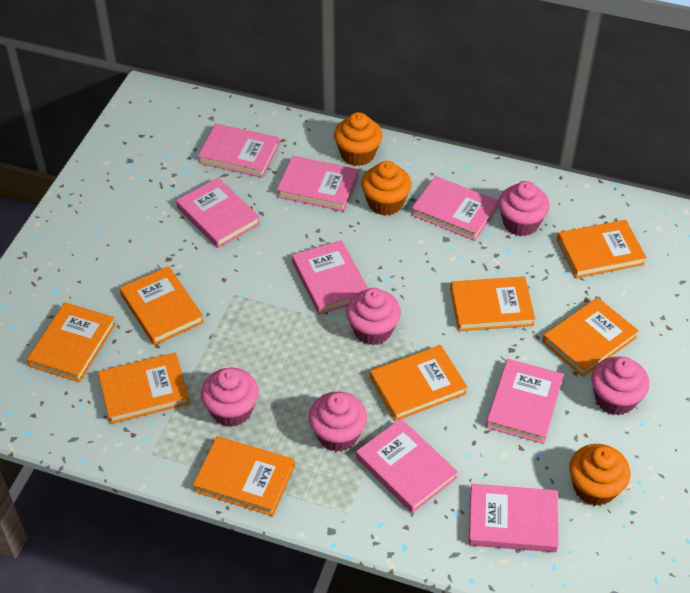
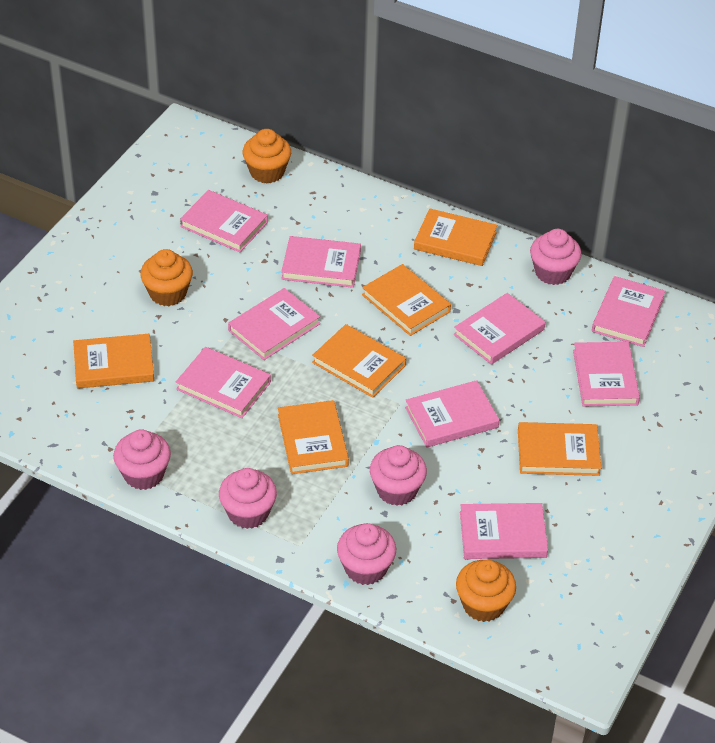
orange book: [27,302,116,382] [98,353,190,424] [120,266,204,345] [193,436,295,516] [370,345,467,421] [450,277,535,331] [542,297,639,377] [557,220,646,278] = 8 -> [73,334,154,389] [278,400,349,474] [312,324,406,398] [362,264,451,336] [414,209,497,266] [518,422,601,476] = 6
pink book: [176,177,260,248] [198,124,279,178] [277,156,358,211] [292,240,368,315] [356,418,458,513] [411,176,498,241] [469,484,559,552] [486,359,564,444] = 8 -> [176,347,271,418] [180,190,268,252] [228,288,320,360] [281,236,361,288] [405,380,499,448] [454,293,545,365] [460,503,548,559] [573,342,640,406] [592,276,665,347] = 9

